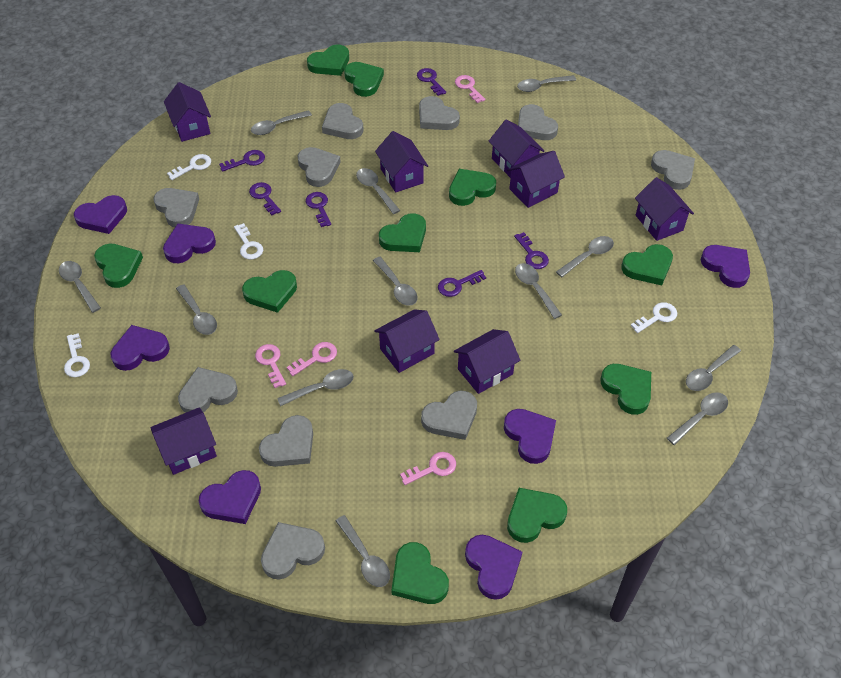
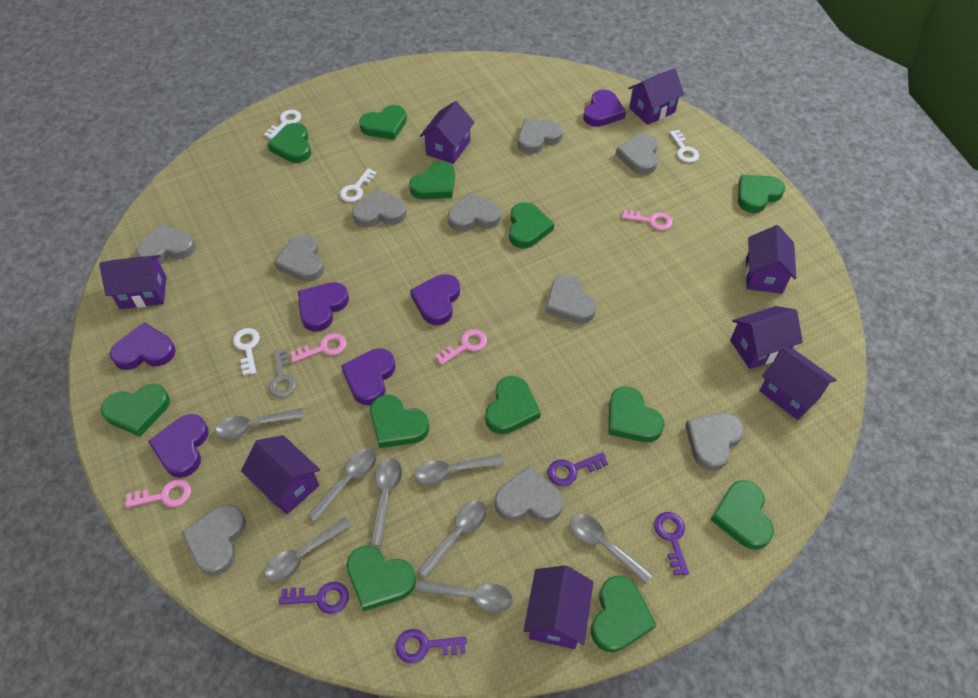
green heart: [94,243,143,288] [242,270,297,313] [307,45,349,76] [344,62,384,97] [379,213,426,252] [391,542,449,604] [449,169,496,206] [507,488,567,543] [600,364,651,415] [621,244,673,286] = 10 -> [101,384,170,437] [267,123,311,163] [347,546,416,611] [359,105,407,140] [370,395,429,448] [409,161,455,199] [485,376,541,434] [509,202,554,248] [591,576,657,653] [609,386,664,442] [711,480,774,550] [738,175,785,213] = 12
grey key: none = 0 -> [268,349,296,398] = 1
grey spoon: [59,261,101,313] [176,284,217,335] [251,110,312,135] [277,369,354,406] [336,515,390,587] [356,168,400,214] [373,257,418,306] [515,263,562,319] [517,75,576,92] [556,236,614,277] [667,392,728,445] [686,345,741,391] = 12 -> [215,408,304,439] [265,517,352,582] [307,449,377,522] [370,458,402,546] [415,454,504,485] [415,579,513,613] [417,500,487,578] [570,514,653,584] = 8
purple heart: [74,195,127,234] [111,325,170,371] [163,224,216,263] [199,470,261,524] [465,535,522,600] [504,409,556,464] [700,245,750,288] = 7 -> [110,322,176,370] [148,414,208,478] [298,282,349,332] [341,348,396,405] [410,274,460,325] [583,90,626,127] = 6
purple key: [219,150,265,172] [249,182,281,215] [306,192,331,227] [417,68,446,96] [438,270,486,297] [514,232,549,269] = 6 -> [279,582,349,614] [395,629,467,663] [548,452,608,486] [654,512,689,576] = 4

